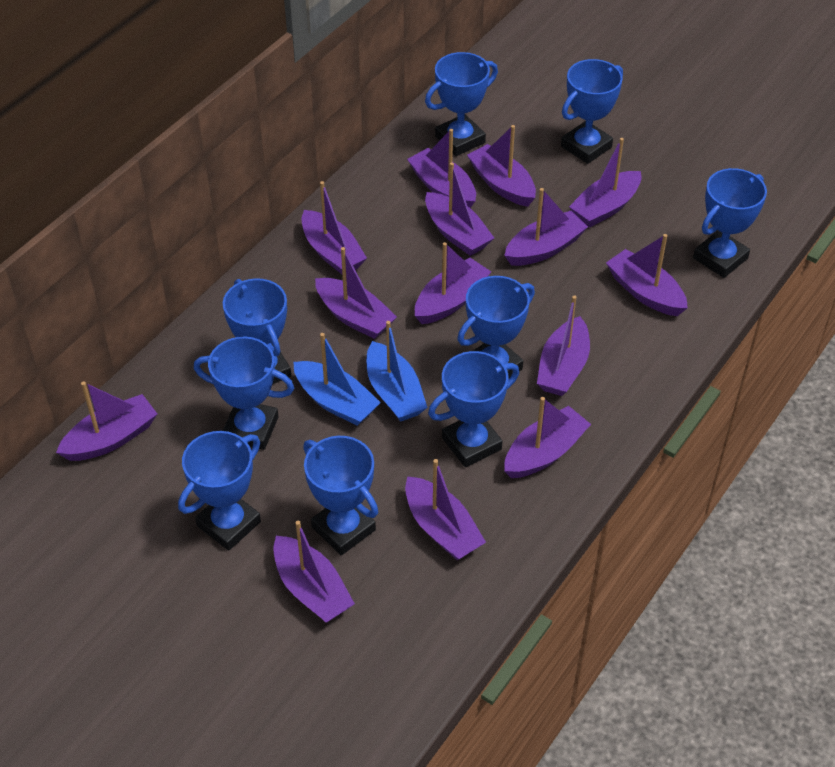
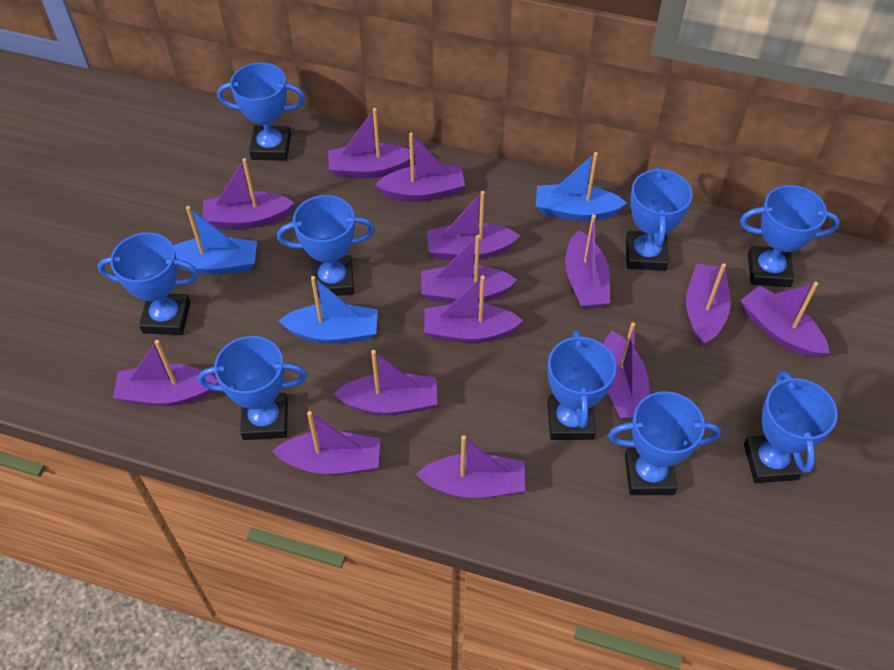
blue boat: [293,333,381,426] [367,321,428,422] = 2 -> [173,206,257,275] [278,276,378,344] [536,152,627,221] = 3

